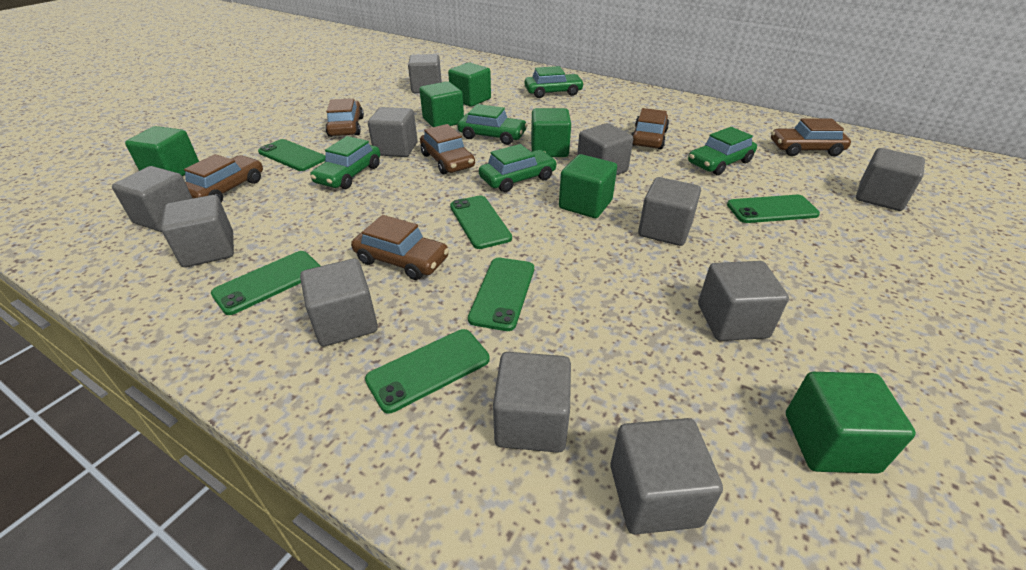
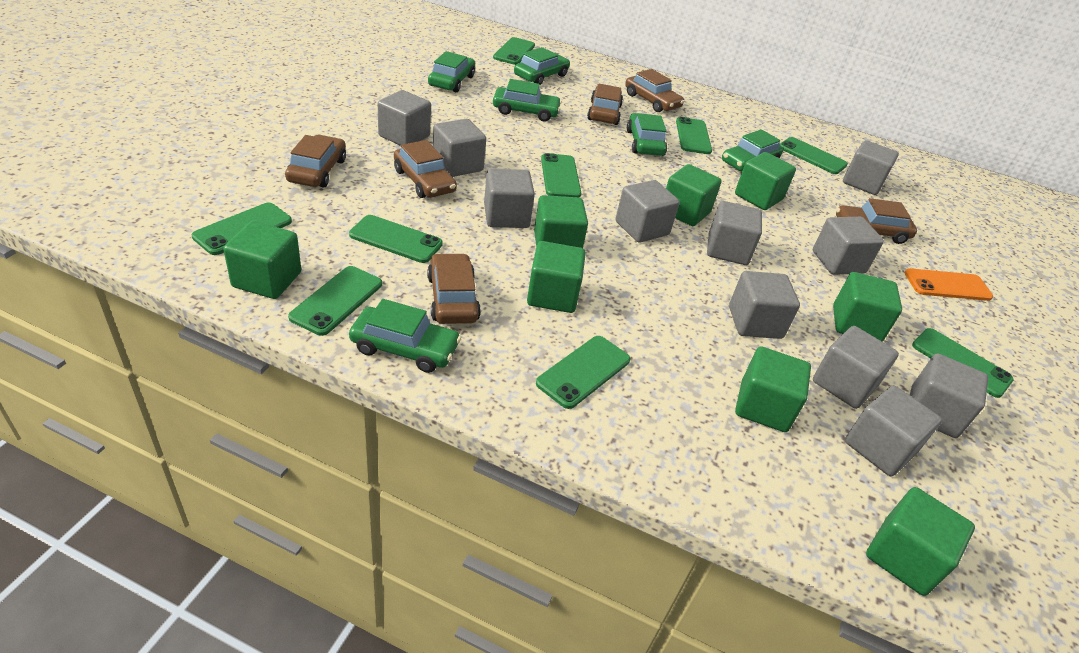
green car: [310,136,380,189] [457,104,528,145] [479,144,557,192] [524,66,584,98] [688,127,757,175] = 5 -> [349,299,461,373] [428,51,475,92] [493,79,562,122] [514,47,570,85] [627,113,667,156] [722,129,783,171] = 6
green cube: [125,126,199,176] [419,81,464,127] [448,63,491,107] [531,108,571,157] [559,154,617,218] [786,372,916,474] = 6 -> [223,221,301,299] [527,241,586,313] [534,195,588,248] [666,164,722,226] [735,152,796,210] [735,346,811,432] [833,272,902,342] [866,487,975,596] = 8
green phone: [211,251,320,315] [258,139,325,171] [365,329,490,413] [450,196,512,249] [468,258,534,331] [727,195,820,223] = 6 -> [192,202,292,255] [288,266,382,336] [349,215,443,263] [493,37,535,65] [536,336,630,409] [541,153,581,198] [676,117,712,154] [779,137,848,174] [912,328,1014,398] = 9
orange phone: none = 0 -> [905,268,993,301] = 1

